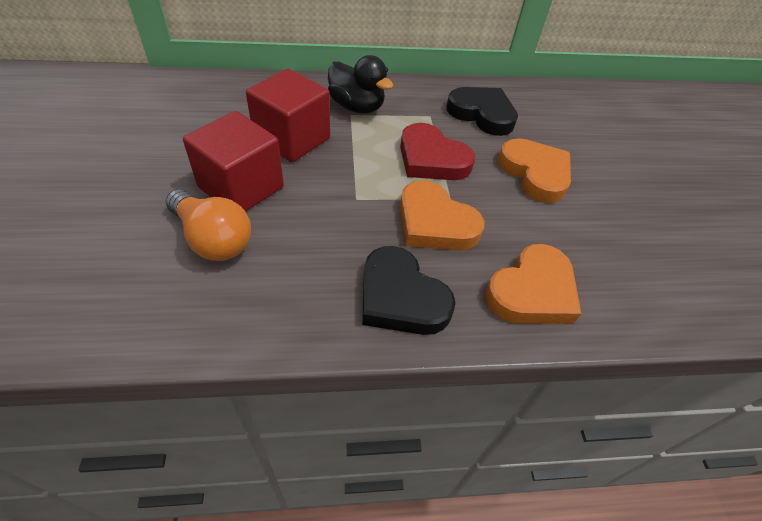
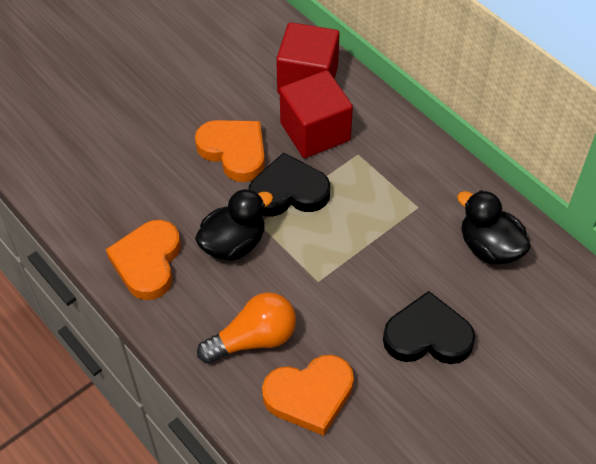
black duck: [328,55,394,113] = 1 -> [195,189,273,261] [457,190,531,265] = 2
red heart: [400,123,475,180] = 1 -> none = 0

